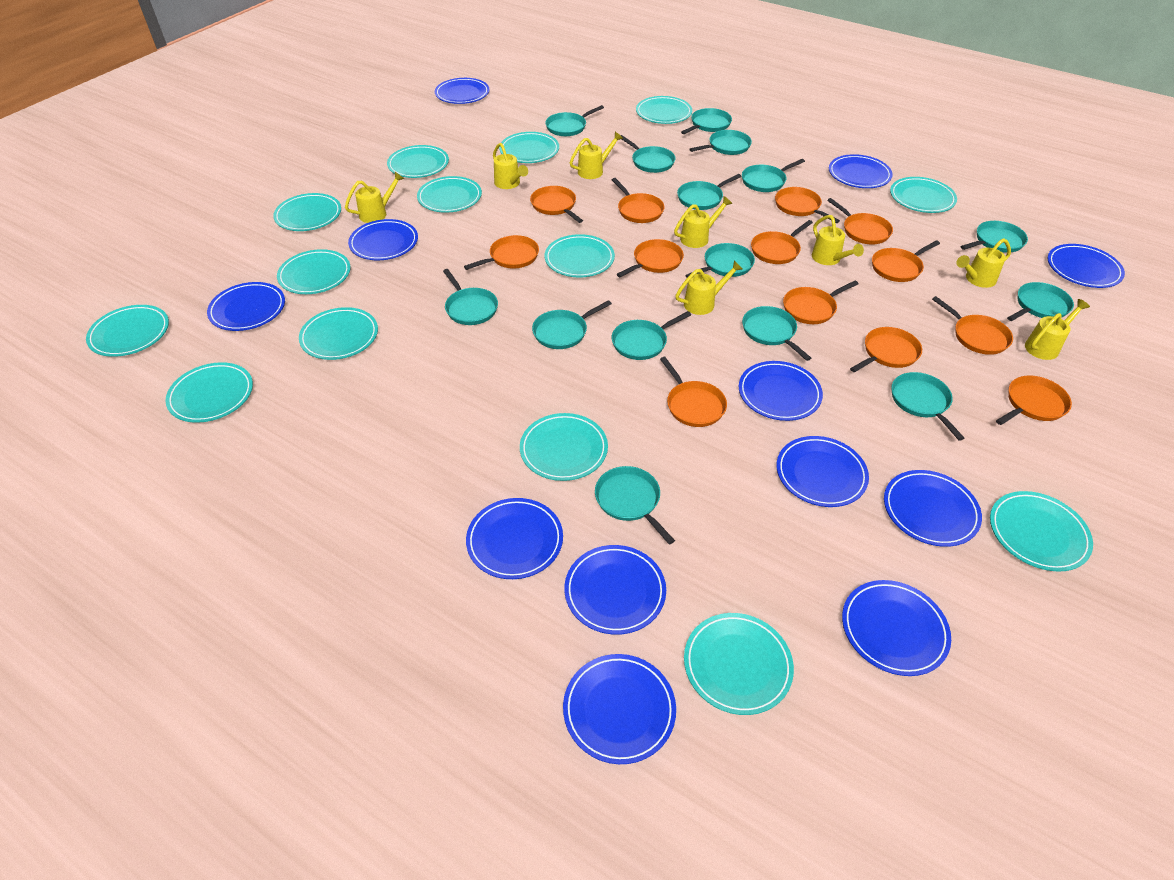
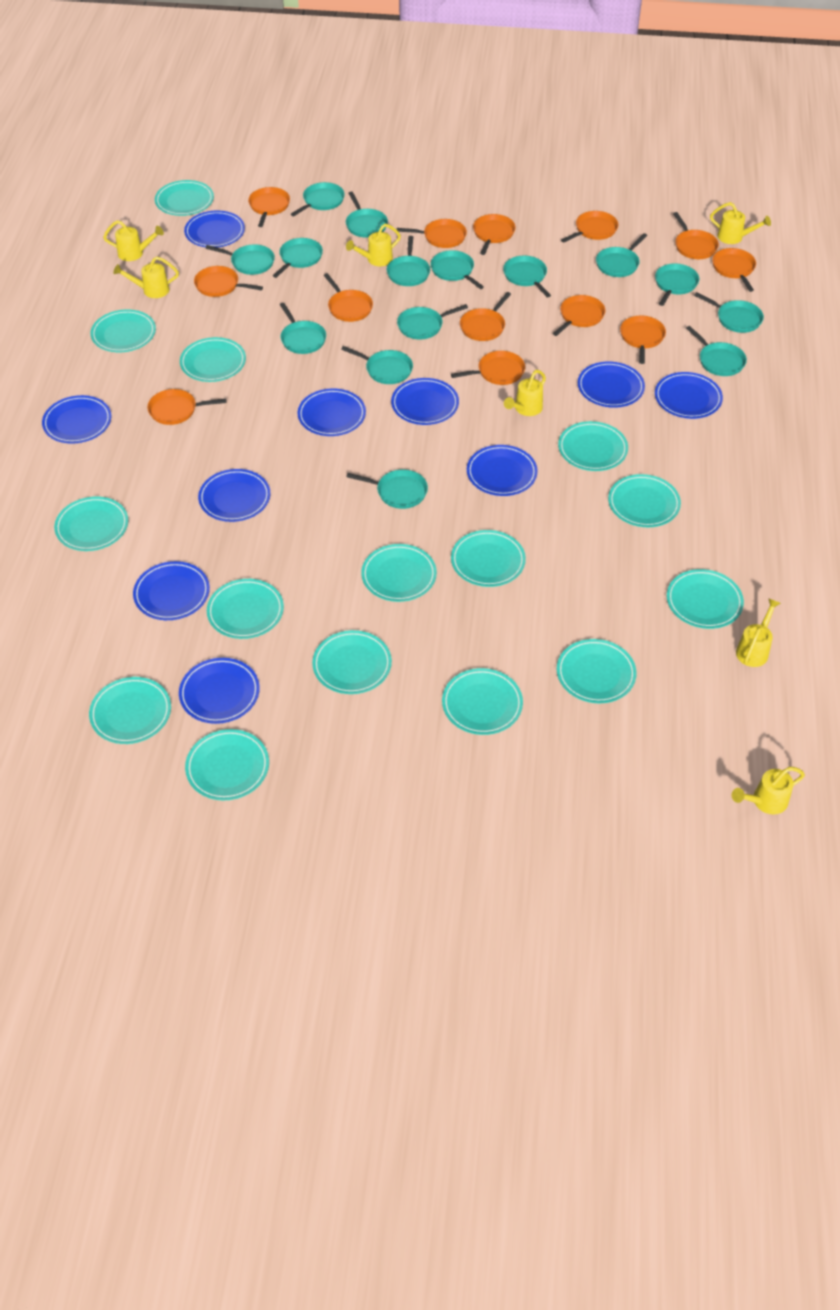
blue plate: [207,282,285,331] [348,219,418,260] [435,78,489,104] [466,498,563,579] [563,654,676,764] [564,545,666,635] [739,361,823,421] [776,436,869,507] [829,154,893,188] [842,580,951,676] [884,470,982,547] [1048,244,1125,288] = 12 -> [42,395,112,444] [133,561,210,620] [179,658,260,724] [184,211,245,248] [198,469,270,522] [298,388,366,436] [391,378,459,425] [467,445,538,496] [578,362,645,408] [655,372,723,419] = 10
turquoise plate: [86,305,169,357] [165,362,253,423] [273,193,341,231] [277,249,351,294] [299,307,378,360] [387,145,449,178] [417,176,482,213] [499,132,559,163] [520,413,608,481] [545,234,615,277] [636,96,692,124] [684,613,794,715] [890,177,957,213] [990,491,1093,572] = 14 -> [54,497,128,551] [89,677,171,744] [90,310,156,352] [155,180,214,216] [180,337,246,382] [185,729,269,800] [207,579,284,639] [312,630,392,694] [361,544,437,602] [442,668,523,735] [451,530,526,587] [557,639,637,703] [558,421,628,471] [608,474,681,527] [667,569,744,629] = 15
yellow watering can: [345,172,404,223] [493,143,528,189] [570,132,623,179] [674,196,732,248] [675,261,742,315] [812,215,864,265] [956,238,1011,288] [1025,299,1090,360] = 8 -> [103,220,164,261] [113,256,179,298] [346,224,401,266] [504,370,546,416] [710,202,771,244] [732,767,805,815] [736,598,781,667] = 7

